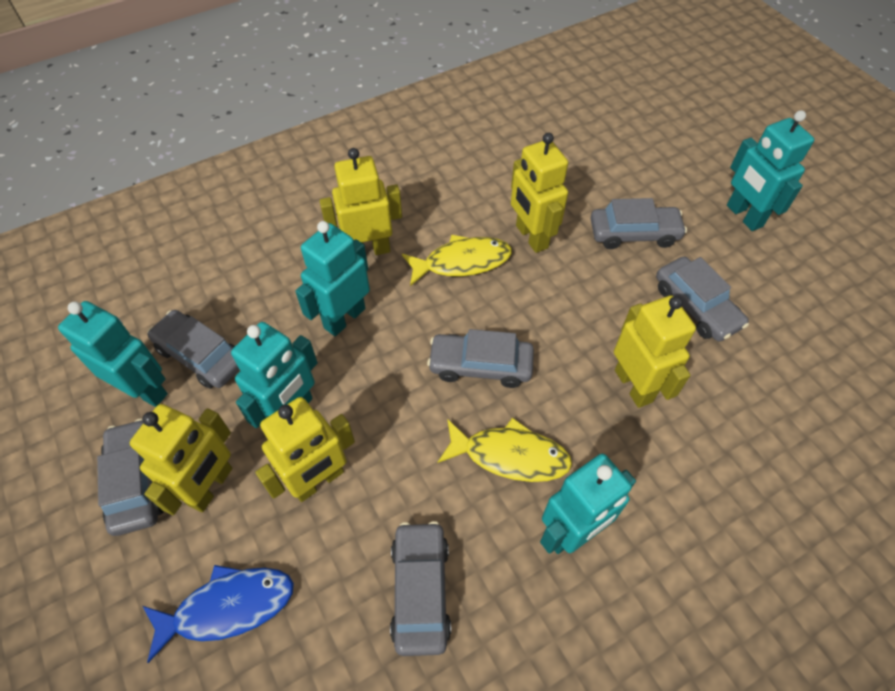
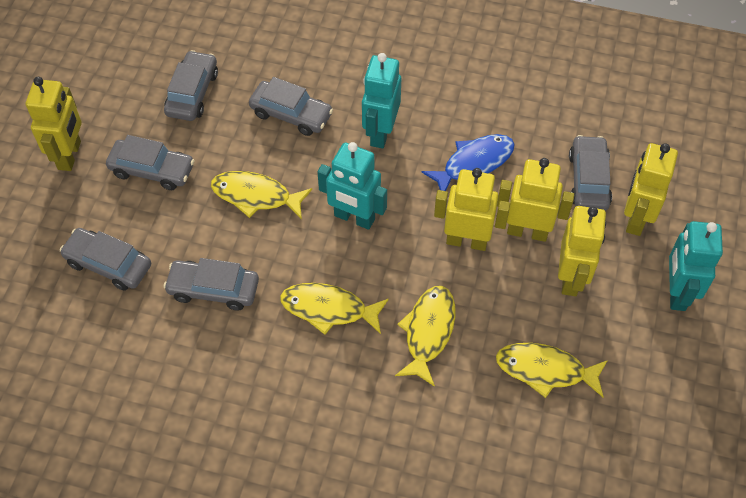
turquoise robot: [58,301,168,407] [231,322,318,428] [295,221,370,336] [540,454,636,554] [727,110,814,231] = 5 -> [318,142,387,230] [362,53,401,148] [669,221,723,311] = 3
yellow fish: [402,235,512,286] [438,418,572,482] = 2 -> [211,171,312,220] [280,283,389,335] [395,286,455,387] [496,343,608,398] = 4

